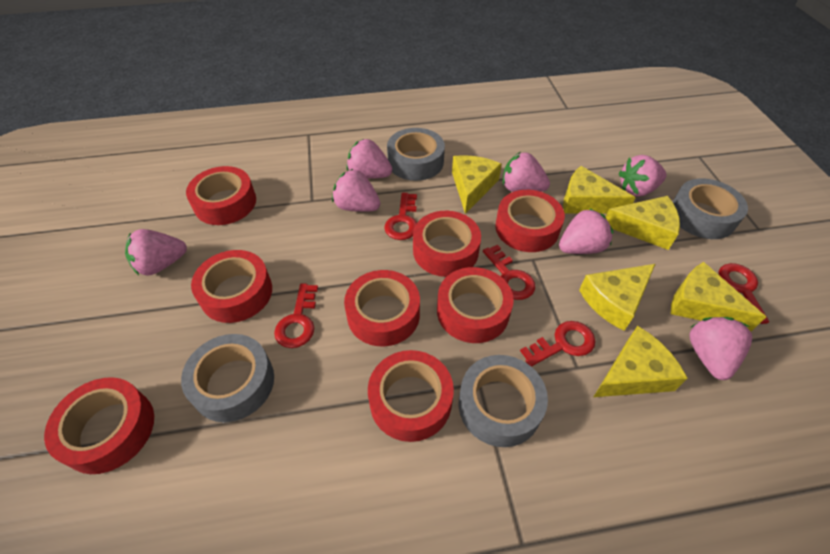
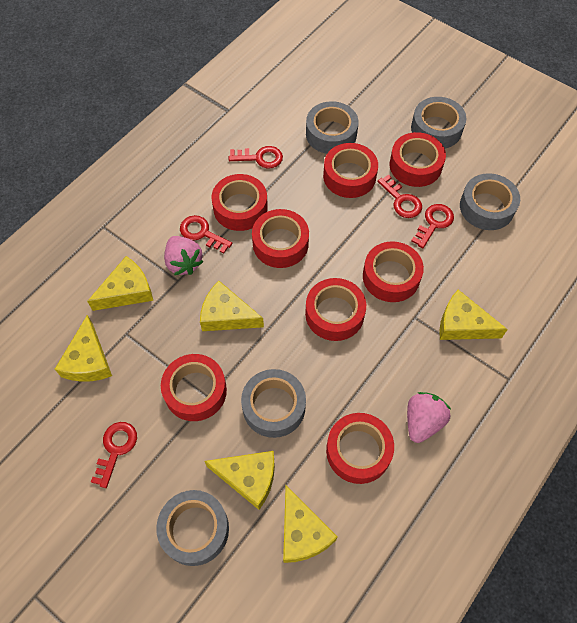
grey tape: [181,334,274,422] [387,128,445,181] [459,355,548,447] [673,178,748,239] = 4 -> [156,490,229,566] [241,369,306,438] [306,101,358,154] [411,97,466,149] [460,173,520,230] = 5
pink strawberry: [125,229,187,276] [332,169,380,212] [346,138,392,179] [503,152,550,192] [559,208,613,254] [619,155,666,197] [690,317,752,380] = 7 -> [164,236,203,275] [407,392,451,443] = 2

